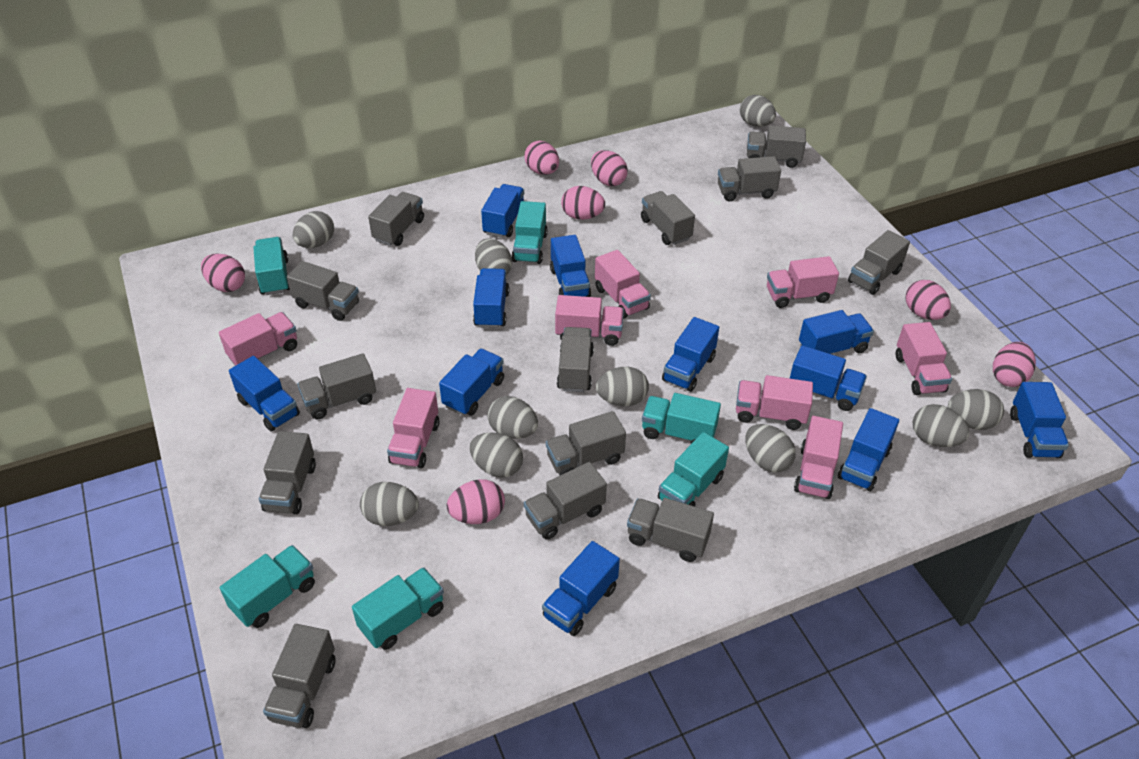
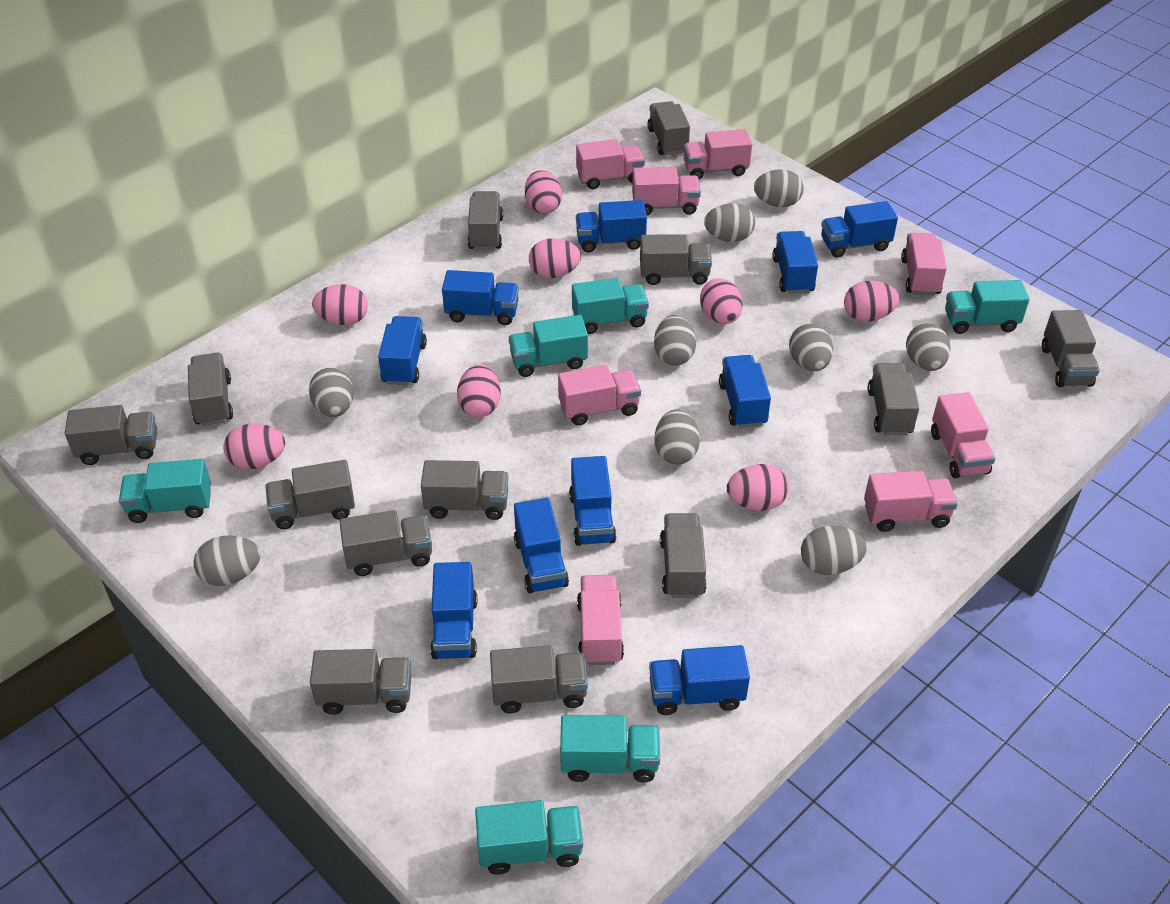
blue truck: [229,356,300,432] [439,349,504,416] [473,268,509,328] [481,184,524,238] [542,541,620,636] [550,235,591,297] [662,317,719,392] [790,345,867,411] [799,310,874,354] [838,408,899,491] [1010,382,1069,458] = 11 -> [378,316,427,385] [430,562,478,659] [442,270,519,325] [514,498,569,593] [569,456,616,546] [576,200,647,253] [649,645,750,715] [719,355,771,428] [772,231,818,294] [821,201,898,258] = 10
grey egg: [293,211,334,248] [360,482,419,526] [470,432,523,478] [475,238,512,275] [487,396,538,439] [596,367,649,406] [740,95,776,127] [745,424,796,473] [913,404,970,447] [948,389,1004,430] = 10 -> [193,535,261,586] [309,368,354,417] [654,315,696,366] [655,409,700,465] [704,203,755,242] [754,169,804,207] [789,324,833,371] [801,526,867,575] [906,323,951,371] = 9
pink egg: [201,253,245,292] [446,479,505,524] [524,141,559,175] [561,186,605,220] [591,150,628,186] [906,280,951,320] [993,342,1036,387] = 7 -> [223,424,285,470] [312,284,368,325] [457,364,501,417] [525,170,562,214] [529,238,581,278] [700,279,743,324] [727,464,789,511] [844,281,899,322] = 8

